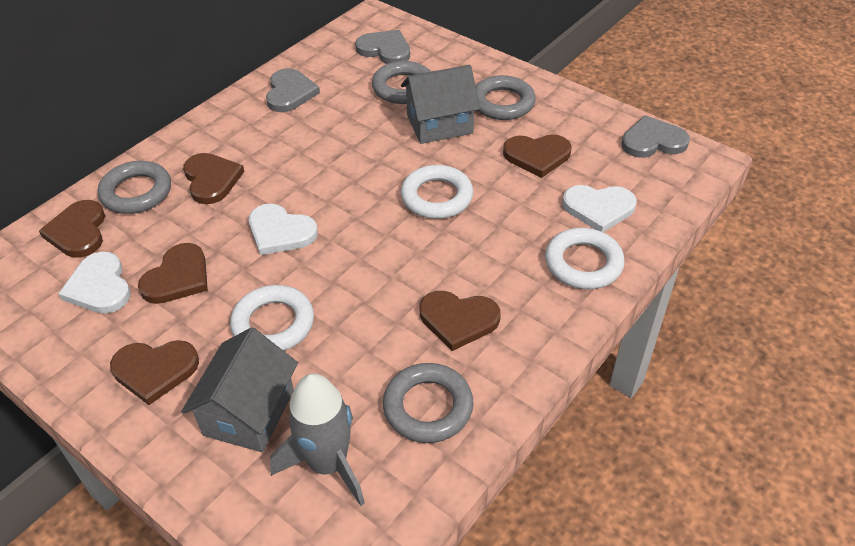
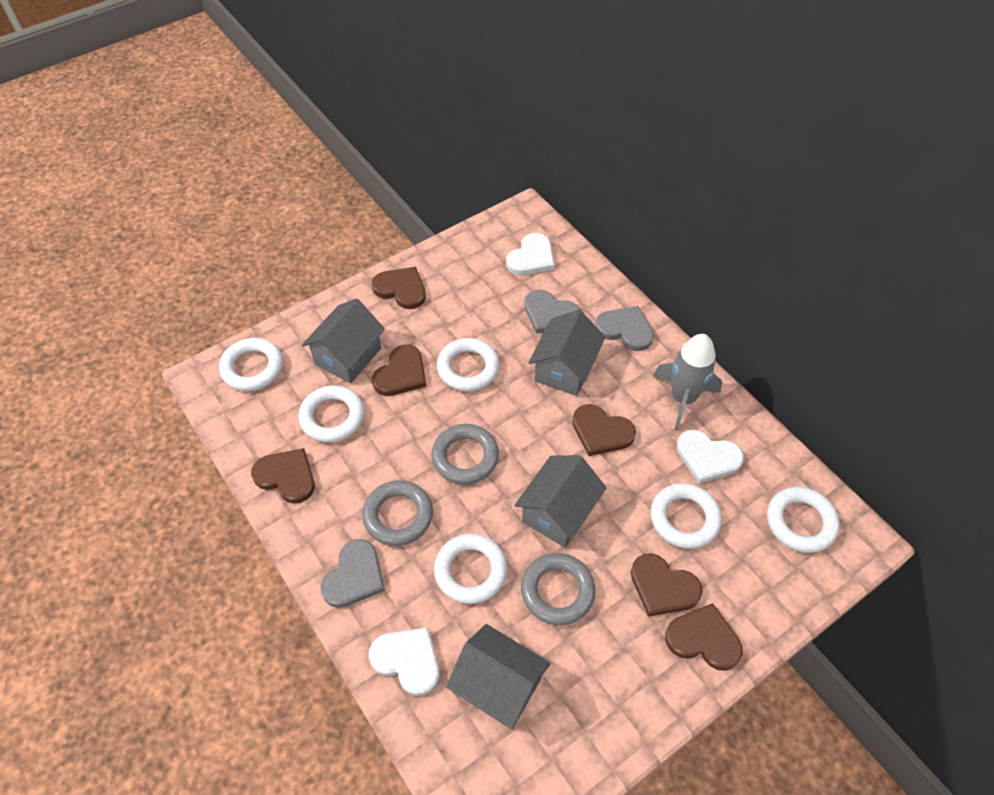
grey house: [181,327,298,452] [401,65,480,144] = 2 -> [302,298,385,383] [446,624,551,730] [515,455,607,548] [528,310,605,396] = 4
grey ring: [98,161,171,214] [372,61,431,104] [383,363,474,443] [475,75,536,120] = 4 -> [362,480,433,546] [431,424,499,485] [521,553,596,625] = 3
white ring: [230,285,314,351] [401,165,473,219] [545,228,625,289] = 3 -> [219,338,283,391] [298,385,364,443] [434,534,507,604] [437,338,500,391] [650,483,722,549] [767,487,840,553] = 6

